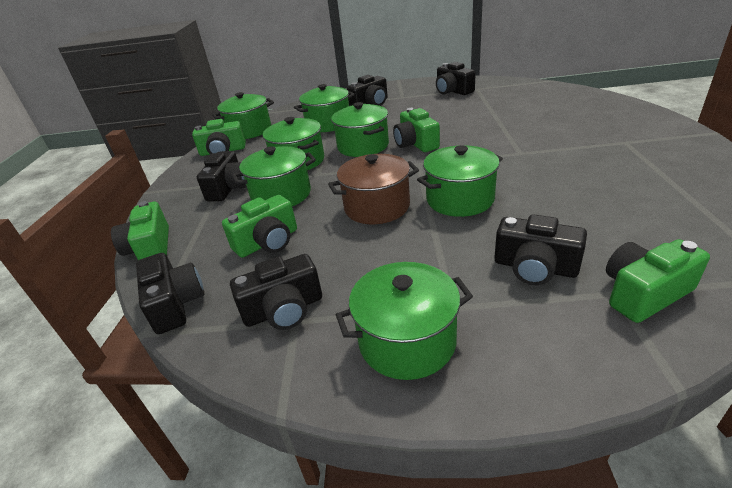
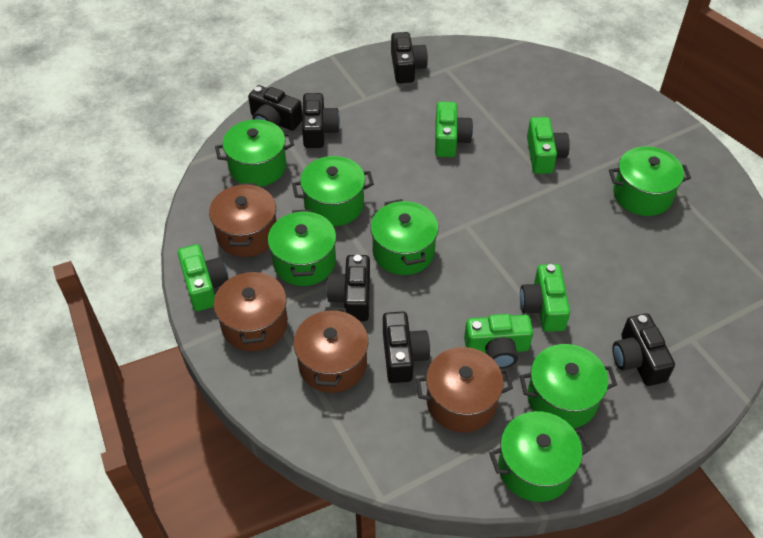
brown pot: [328,154,419,224] = 1 -> [209,183,276,257] [214,269,288,351] [293,307,368,393] [416,347,513,432] = 4

